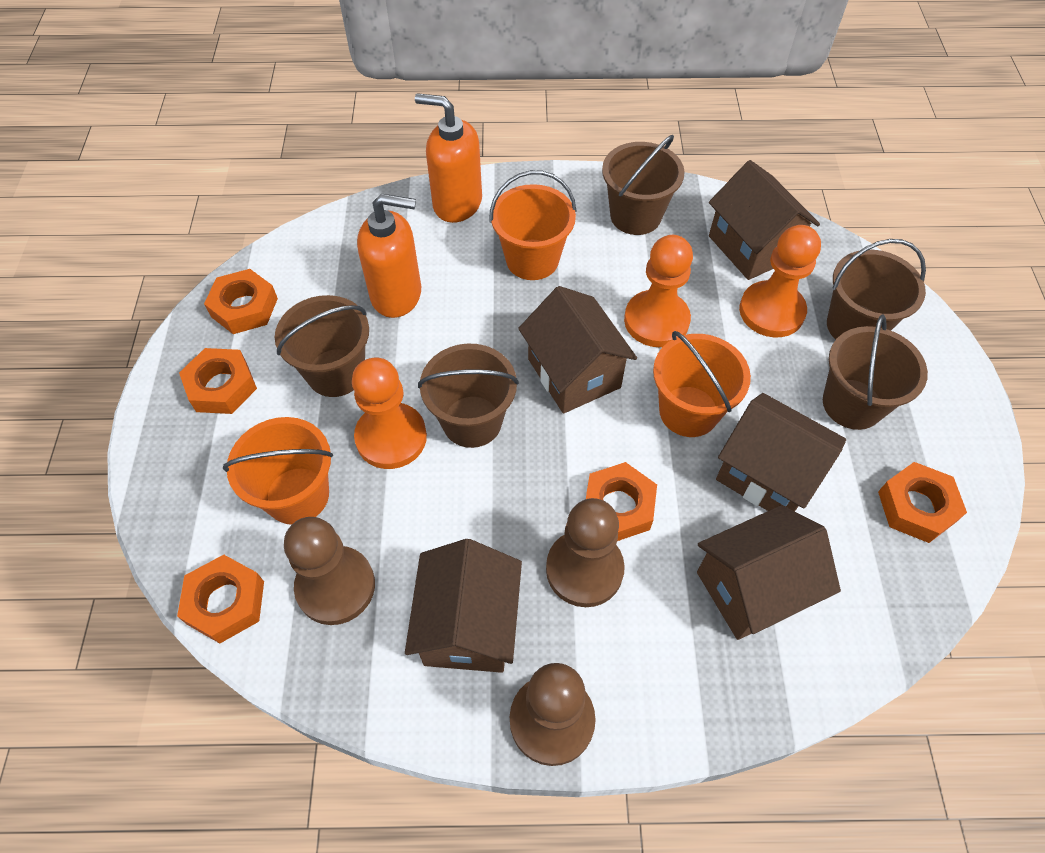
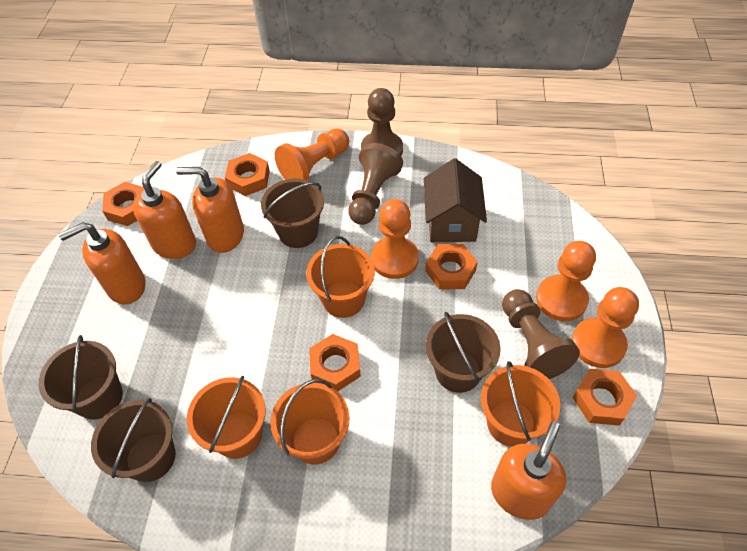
brown bucket: [275,295,369,397] [418,344,519,448] [602,135,685,235] [823,314,928,430] [827,239,926,339] = 5 -> [39,335,123,420] [91,398,176,482] [261,178,324,248] [426,312,501,393] = 4
brown house: [405,539,522,673] [518,286,637,414] [697,505,841,640] [709,160,820,280] [716,393,846,511] = 5 -> [424,158,487,242] = 1
orange bucket: [223,417,333,525] [489,170,576,280] [653,331,751,437] = 3 -> [187,376,266,459] [270,379,350,464] [306,236,375,318] [481,361,560,447] = 4
orange pawn: [352,358,427,469] [624,235,693,347] [739,225,821,338] = 3 -> [275,128,349,180] [371,199,419,279] [536,241,596,321] [571,287,639,368] = 4
orange soap dispenser: [357,194,421,318] [415,93,482,223] = 2 -> [58,222,145,304] [133,161,196,259] [176,167,244,253] [491,421,567,520] = 4

